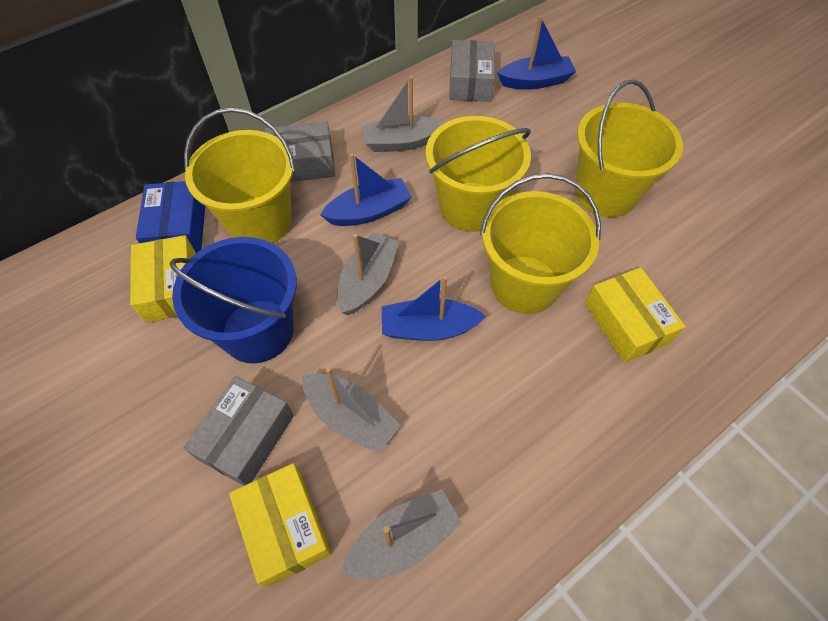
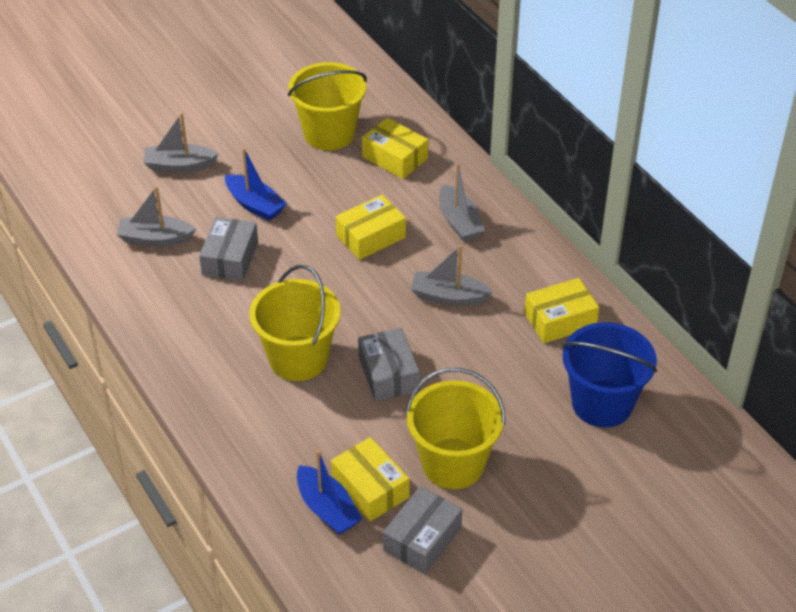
blue boat: [320,154,412,226] [382,276,486,341] [497,16,576,89] = 3 -> [225,148,287,221] [297,450,362,535] = 2
blue box: [136,181,205,253] = 1 -> none = 0
yellow box: [130,235,196,323] [229,463,332,587] [585,267,686,363] = 3 -> [331,437,410,522] [336,195,406,260] [362,117,428,179] [524,278,599,343] = 4
yellow bucket: [184,108,296,243] [426,116,531,232] [480,173,601,314] [575,79,683,217] = 4 -> [249,265,341,381] [288,62,367,150] [406,368,505,489] = 3

